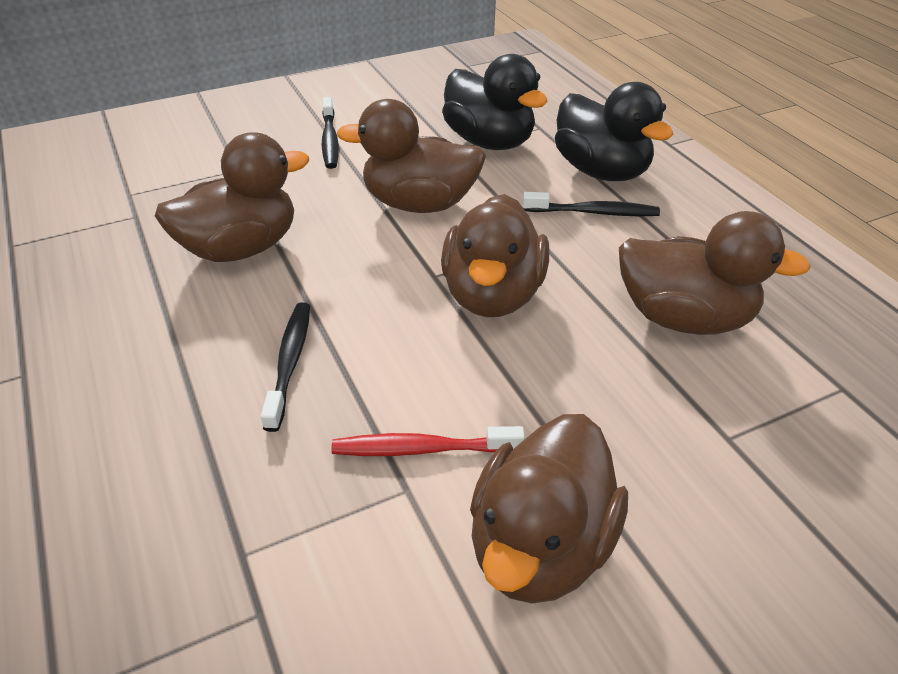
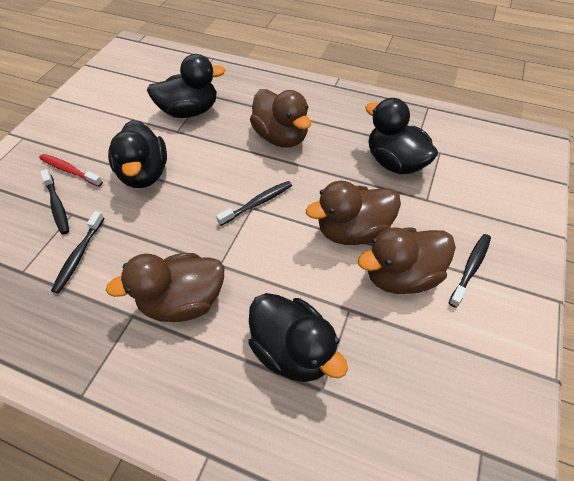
black duck: [442,54,548,150] [555,82,673,181] = 2 -> [108,120,167,188] [147,54,225,118] [248,293,348,382] [365,98,438,174] = 4
black toothbrush: [261,302,310,432] [322,97,339,169] [523,192,660,216] = 3 -> [41,169,69,235] [51,211,104,293] [216,181,292,226] [449,234,491,308] = 4
brown duck: [155,132,309,262] [337,99,486,213] [441,194,549,317] [470,414,628,604] [619,211,811,335] = 5 -> [106,253,224,322] [250,89,311,147] [306,181,401,245] [358,227,456,294] = 4

